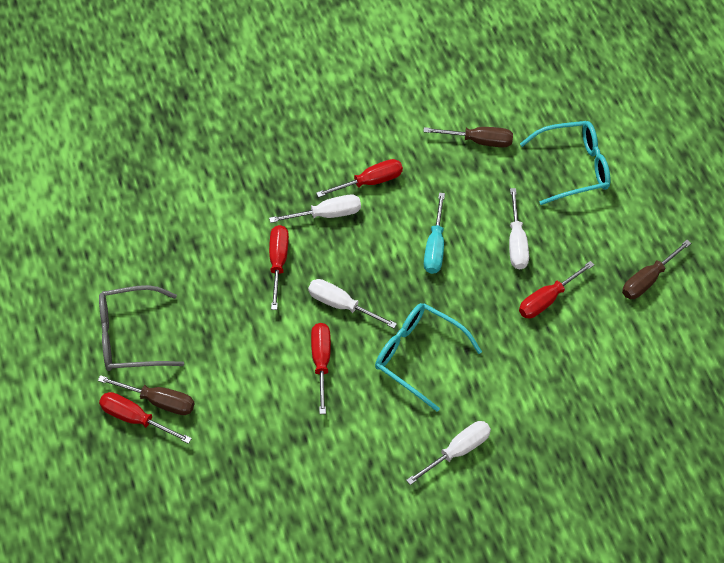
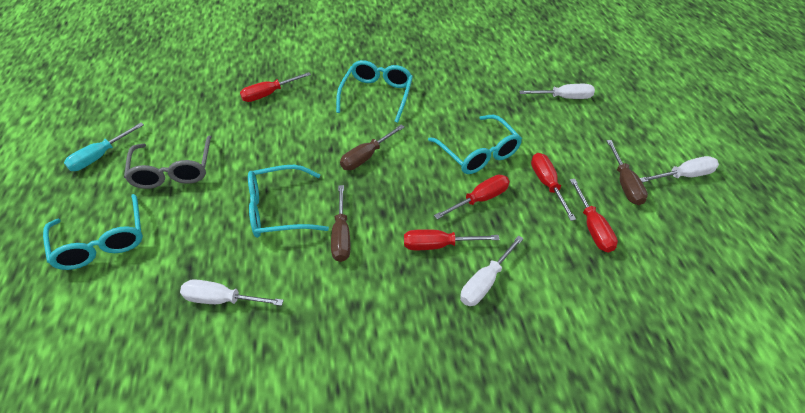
turquoise glasses: [375,303,482,412] [520,121,610,205] = 2 -> [43,194,143,270] [248,165,329,238] [336,60,413,123] [428,115,522,174] = 4

